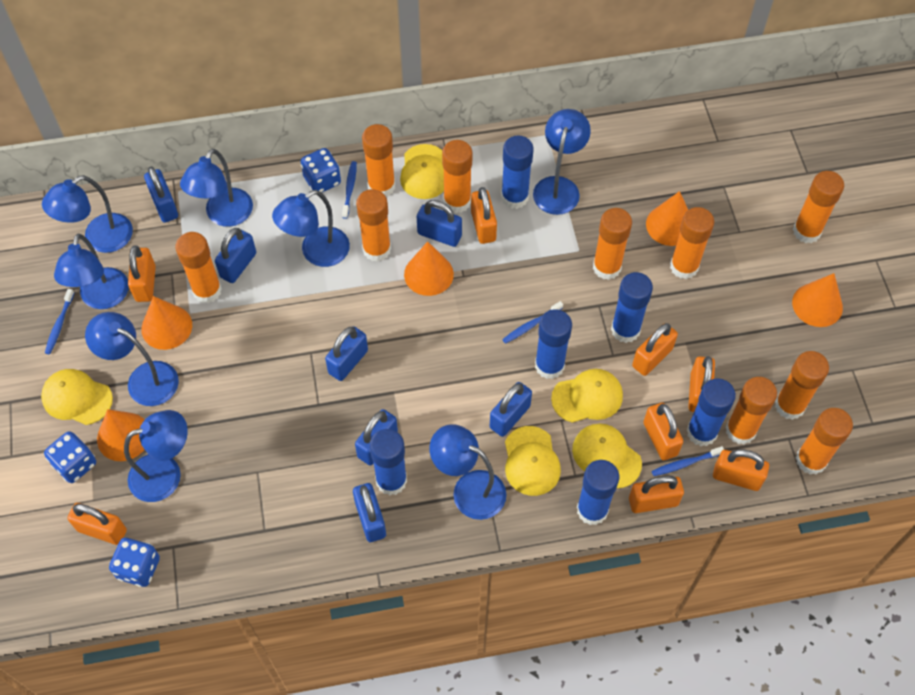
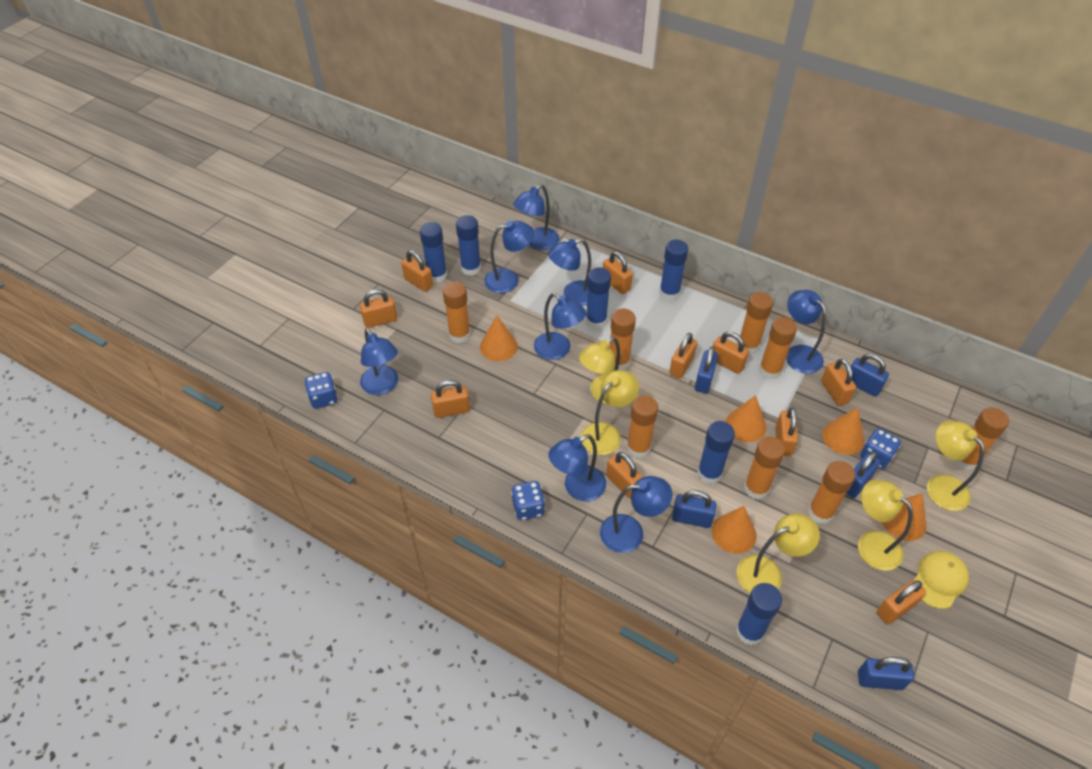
blue padlock: [144,167,178,223] [215,228,256,283] [325,326,368,381] [353,483,386,542] [355,409,398,466] [417,200,462,247] [490,382,532,437] = 7 -> [672,490,716,528] [695,347,718,393] [846,452,880,498] [851,354,889,397] [858,657,914,690] = 5
blue toothbrush: [45,289,74,354] [342,161,357,219] [502,301,563,344] [652,446,724,476] = 4 -> none = 0
orange glue stick: [175,232,222,303] [356,189,391,262] [362,124,395,196] [442,140,472,213] [593,208,632,280] [670,207,714,279] [726,377,777,445] [775,351,829,420] [793,171,844,243] [796,408,853,475] = 10 -> [443,281,471,343] [610,309,636,370] [627,395,658,458] [738,292,773,354] [744,436,785,499] [759,317,797,379] [808,461,855,524] [954,407,1009,470] = 8
orange padlock: [67,503,127,545] [128,245,156,302] [471,187,497,244] [629,475,684,513] [632,323,678,376] [644,403,683,460] [688,356,715,412] [713,449,769,491] = 8 -> [360,289,397,328] [401,250,433,292] [431,380,470,418] [603,252,633,294] [606,452,643,499] [669,333,697,379] [713,332,749,374] [775,408,798,456] [821,358,856,406] [877,580,926,624] = 10
yellow cap: [41,369,113,425] [400,144,444,199] [505,426,561,496] [551,369,623,423] [572,424,642,489] = 5 -> [914,551,969,609] = 1
yellow lamp: none = 0 -> [579,337,620,404] [581,370,639,455] [737,513,820,593] [858,479,913,571] [927,420,984,511] = 5

